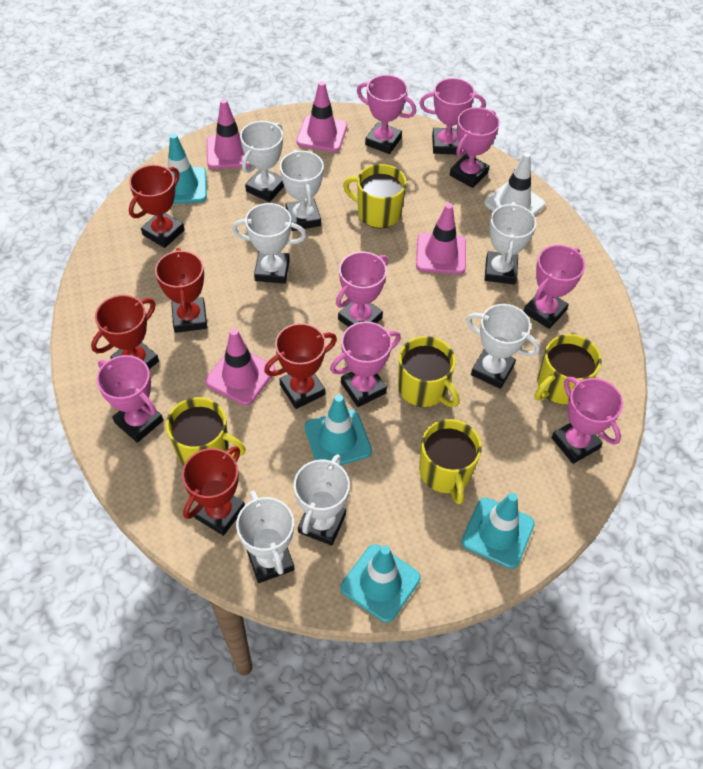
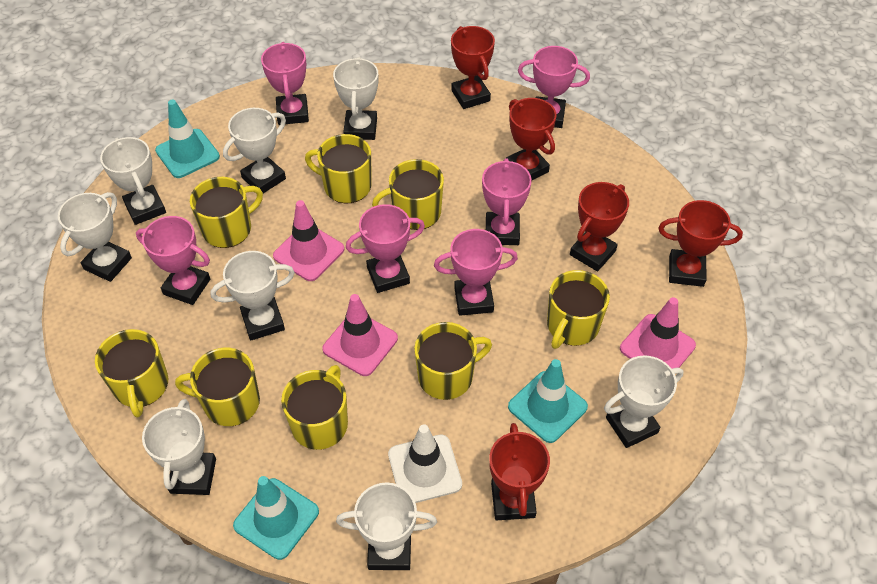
pink traffic cone: [205,328,275,405] [207,99,252,169] [296,81,347,152] [416,203,466,274] = 4 -> [273,200,344,281] [322,294,398,376] [620,297,696,369] = 3
pink trophy: [96,355,163,443] [330,321,401,407] [336,252,388,327] [357,75,416,154] [419,78,485,154] [450,107,499,188] [524,245,585,329] [552,377,623,464] = 8 -> [136,216,210,305] [261,42,309,125] [346,204,425,293] [434,229,518,316] [482,158,532,245] [518,46,590,128] = 6
turquoise traffic cone: [168,134,207,204] [305,394,372,465] [341,544,421,623] [461,493,535,569] = 4 -> [155,100,220,178] [233,476,319,560] [508,359,588,443] = 3
white trophy: [232,203,306,284] [236,491,295,583] [240,121,284,202] [280,149,324,231] [294,454,350,546] [466,304,540,389] [485,202,536,285] = 7 -> [58,192,132,282] [100,137,166,225] [142,399,216,495] [210,251,295,340] [223,108,286,193] [333,57,378,140] [336,482,437,570] [604,355,684,448] = 8
yellow mug: [166,397,246,465] [343,164,407,228] [398,336,459,407] [419,419,482,505] [534,334,602,405] = 5 -> [95,329,168,417] [175,348,260,426] [190,177,263,248] [281,365,348,450] [305,134,372,203] [372,159,444,230] [414,322,492,400] [547,270,610,349] = 8

